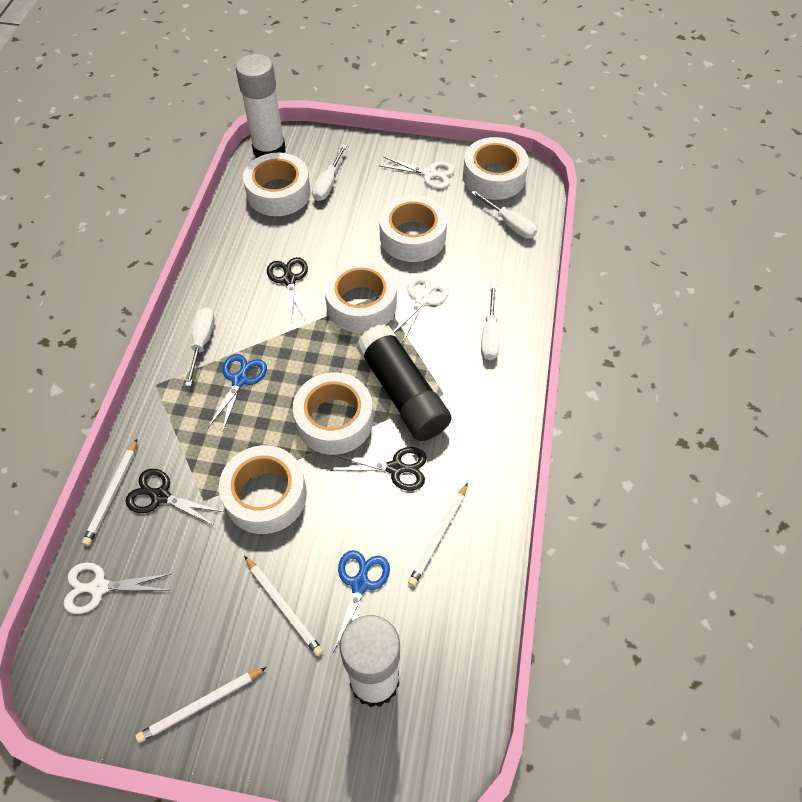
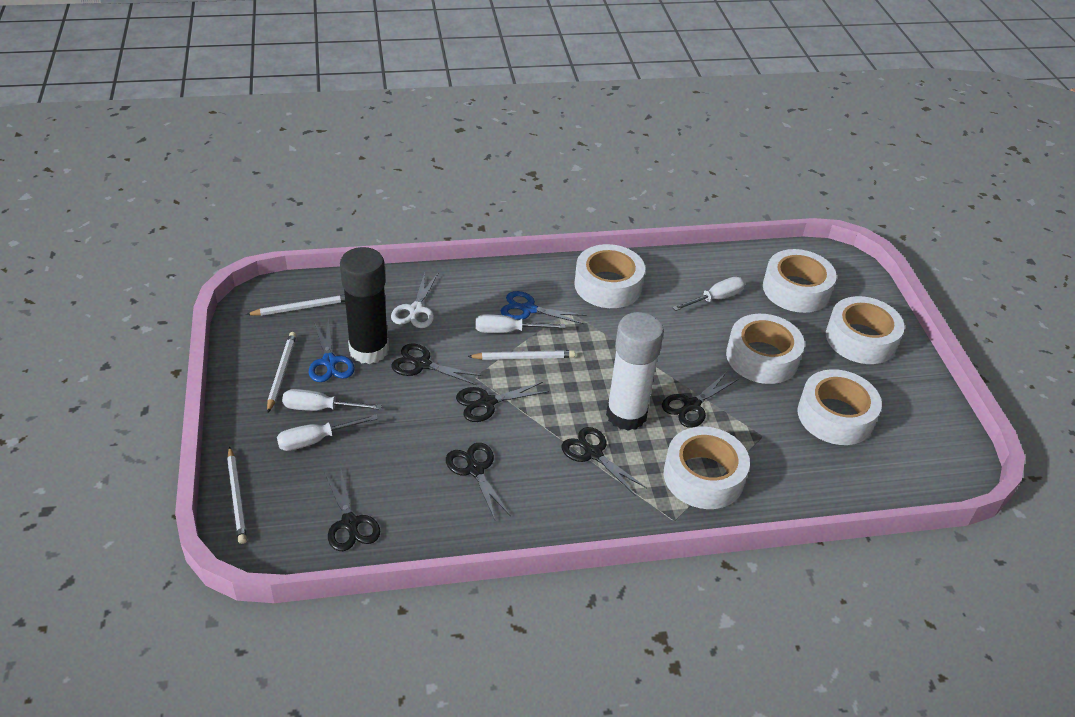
black scissors: [125,469,224,526] [267,257,308,322] [331,447,427,491] = 3 -> [324,470,380,551] [391,344,482,385] [446,443,511,520] [456,382,549,422] [562,427,647,496] [662,372,737,428] = 6
white glue stick: [236,54,286,158] [340,615,400,707] = 2 -> [606,312,664,431] = 1
white scissors: [63,562,171,614] [380,157,455,189] [393,276,449,342] = 3 -> [391,273,438,328] = 1

